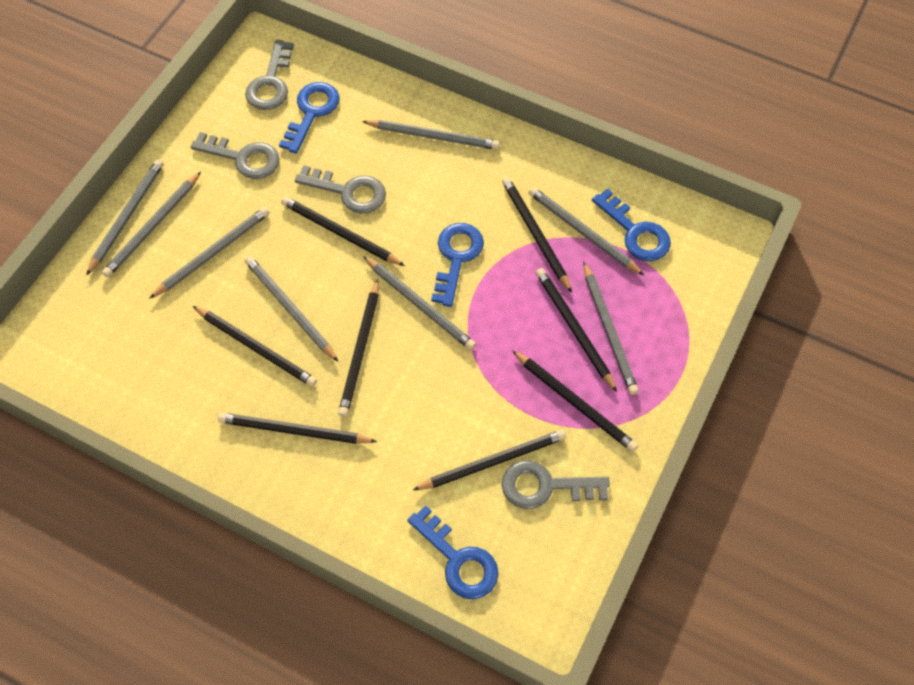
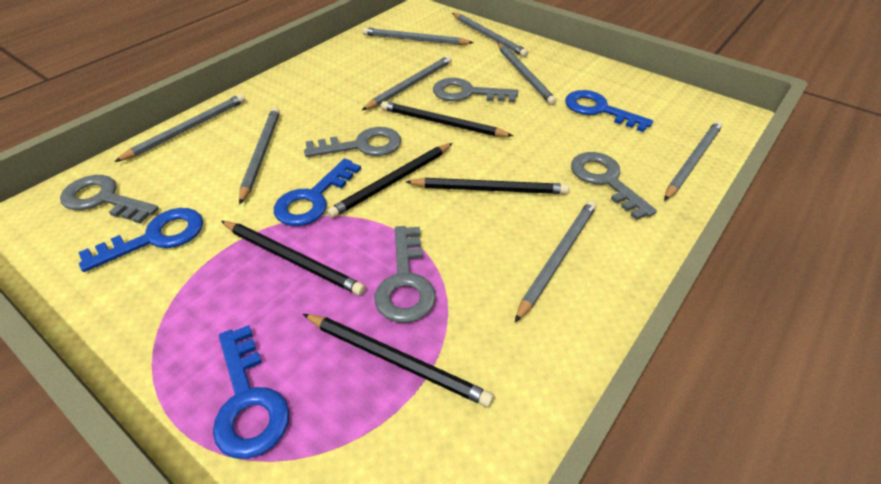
black pencil: [193,306,317,387] [218,413,377,444] [281,196,405,266] [338,279,379,417] [413,430,566,490] [502,177,572,293] [512,350,638,452] [536,268,617,392] = 8 -> [221,221,365,295] [303,314,494,407] [327,143,453,218] [381,101,513,137] [406,178,569,194] = 5
grey key: [191,132,280,179] [245,40,294,110] [295,165,386,214] [502,460,610,509] = 4 -> [60,175,159,224] [304,127,401,157] [375,226,436,323] [433,78,518,102] [571,152,657,220] = 5

